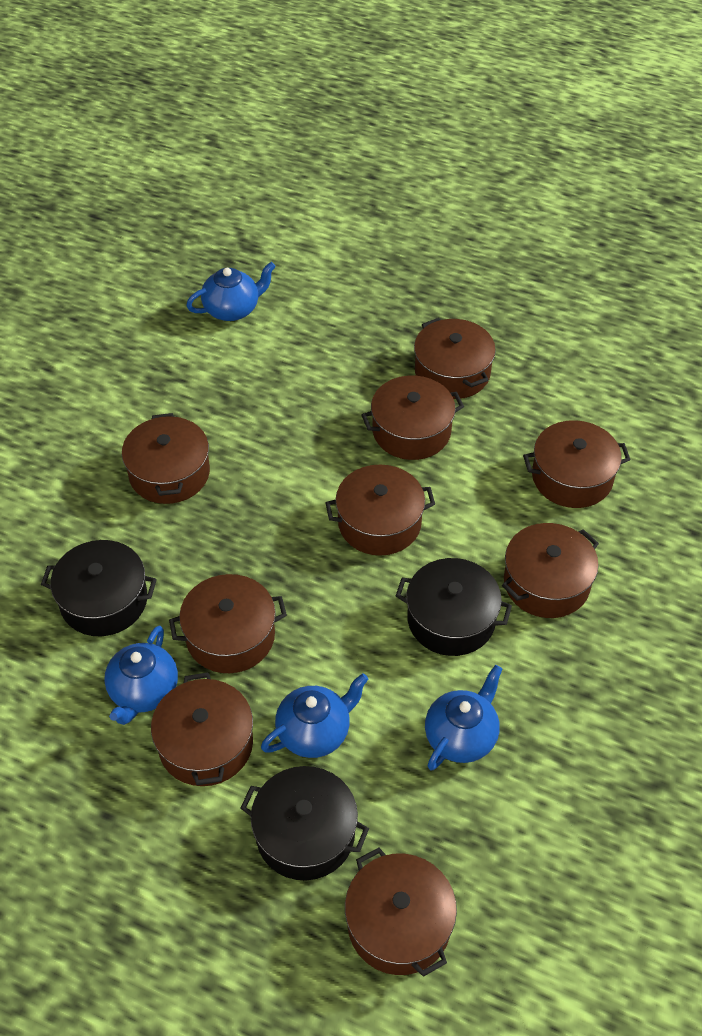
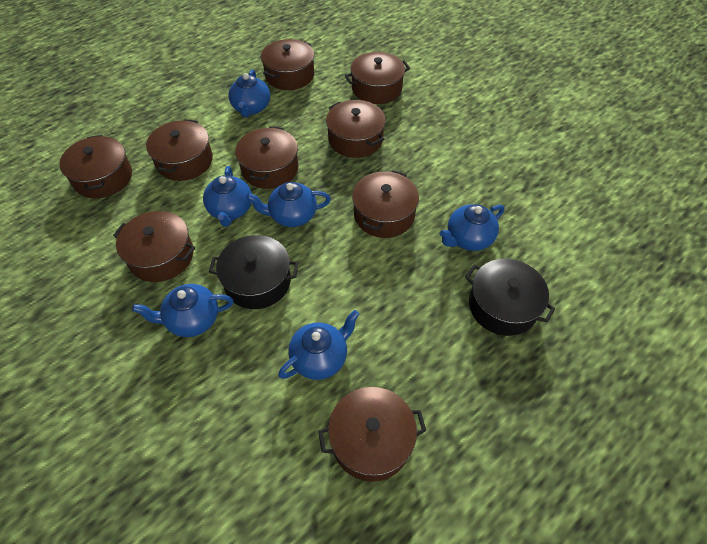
black pot: [41,540,157,636] [241,766,369,880] [396,558,512,656] = 3 -> [209,235,298,309] [465,259,555,336] = 2
blue teapot: [104,626,178,725] [186,262,276,321] [261,673,368,758] [425,665,503,770] = 4 -> [132,284,233,337] [203,166,252,227] [228,69,270,117] [246,182,331,227] [278,310,359,380] [439,204,504,251] = 6

